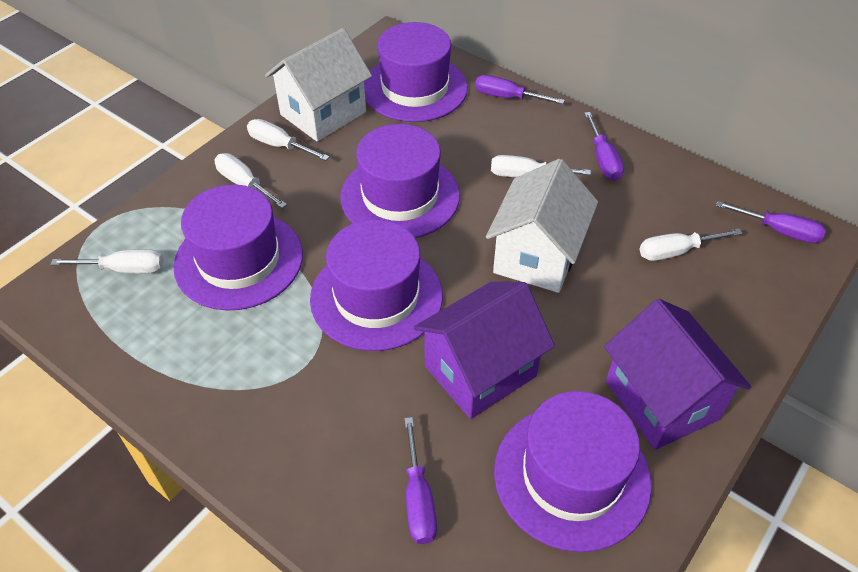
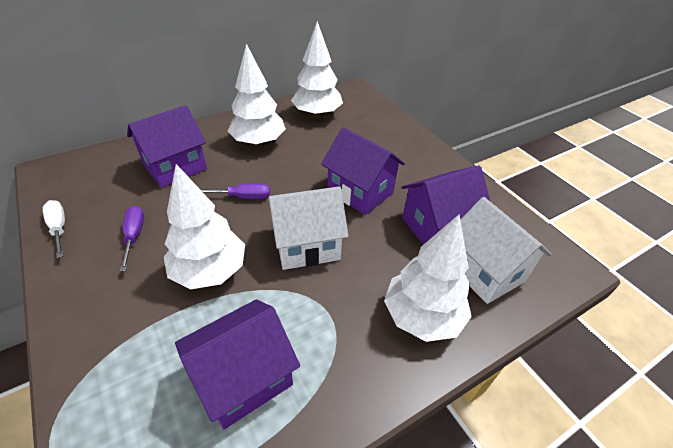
purple hat: [173,184,303,311] [310,220,443,351] [340,124,460,238] [364,22,468,122] [494,391,652,552] = 5 -> none = 0
purple house: [414,282,555,419] [604,299,751,450] = 2 -> [127,105,207,188] [175,299,300,429] [321,127,405,215] [402,165,491,245] = 4
purple screwdriver: [404,417,437,544] [475,75,565,104] [584,112,624,181] [716,201,826,243] = 4 -> [120,206,144,272] [200,183,270,199] = 2
white screwdriver: [50,249,163,274] [214,153,287,208] [247,119,330,161] [491,155,591,177] [640,229,743,261] = 5 -> [43,200,65,258] = 1
white tree: none = 0 -> [164,164,245,290] [228,44,286,147] [291,21,343,118] [384,215,472,342] = 4

